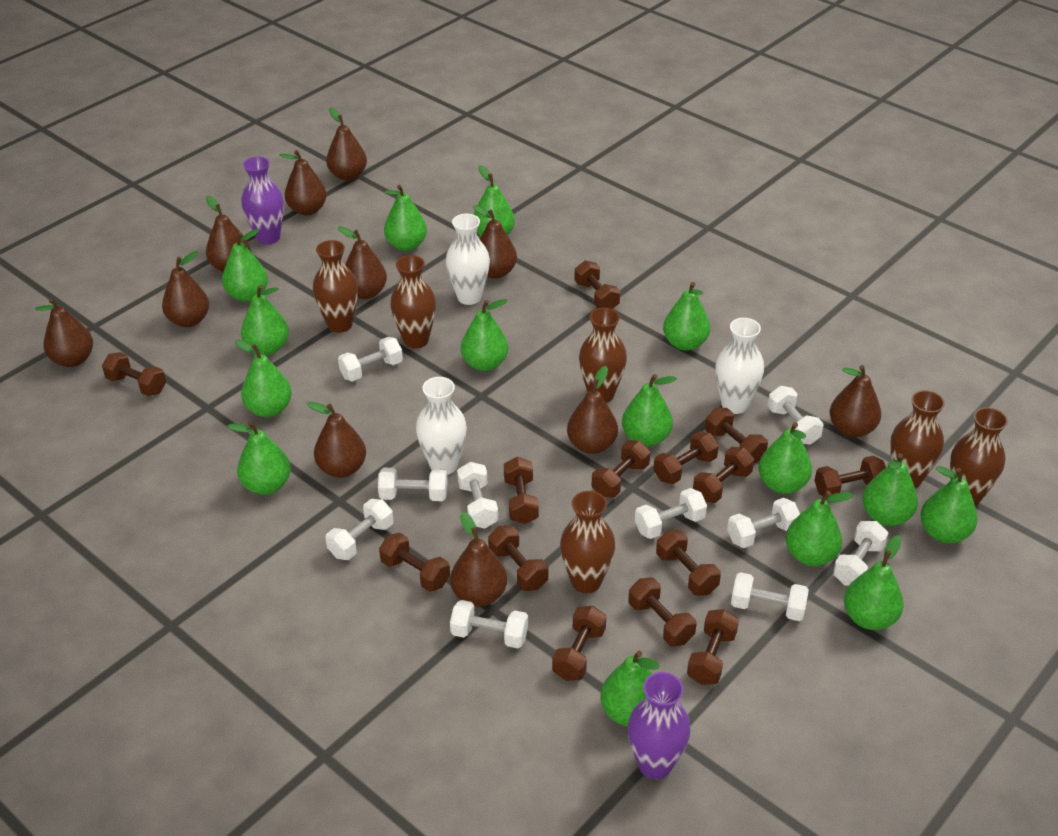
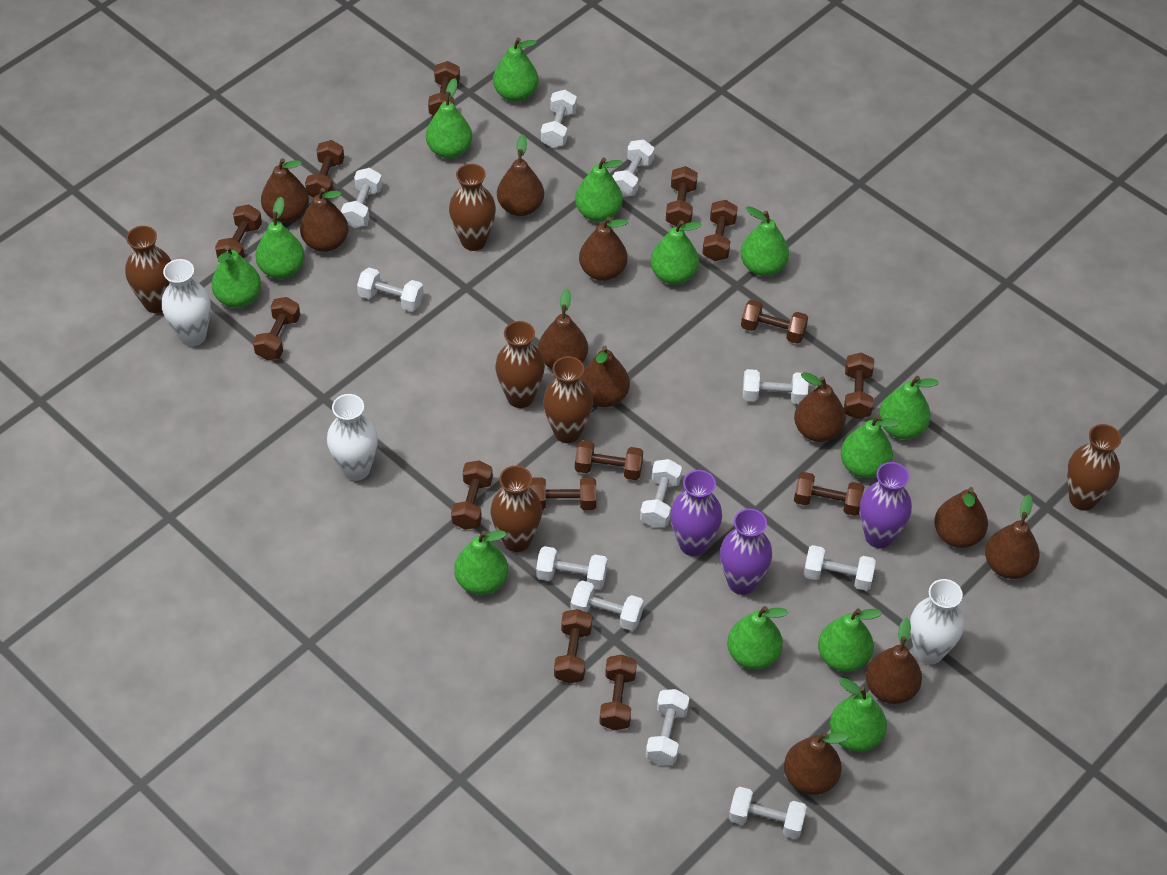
green pear: [222,229,268,302] [227,421,291,495] [235,339,292,417] [241,285,289,355] [384,185,427,251] [461,299,508,371] [473,165,515,236] [600,651,660,727] [622,374,677,447] [663,282,710,351] [758,422,812,494] [786,491,853,566] [844,535,904,630] [862,453,918,526] [920,466,978,543] = 15 -> [211,246,261,308] [255,197,305,279] [426,78,472,159] [454,530,508,595] [493,38,538,102] [575,158,623,222] [650,220,702,284] [727,606,788,669] [740,206,789,276] [818,608,882,672] [830,678,887,752] [841,415,900,478] [879,376,939,439] = 13
purple vase: [242,157,284,245] [628,672,691,779] = 2 -> [670,470,722,556] [720,509,772,595] [860,462,912,548] = 3
white dumbbell: [325,499,394,560] [338,337,403,381] [378,468,448,501] [450,600,528,648] [457,462,498,529] [635,488,707,539] [727,498,800,548] [731,572,809,621] [767,386,824,445] [833,521,888,586] = 10 -> [341,168,382,228] [357,268,424,311] [536,546,607,589] [541,90,577,148] [571,580,644,631] [612,140,654,197] [640,459,682,528] [646,689,689,765] [729,787,807,839] [743,369,809,404] [804,545,876,591] = 11

